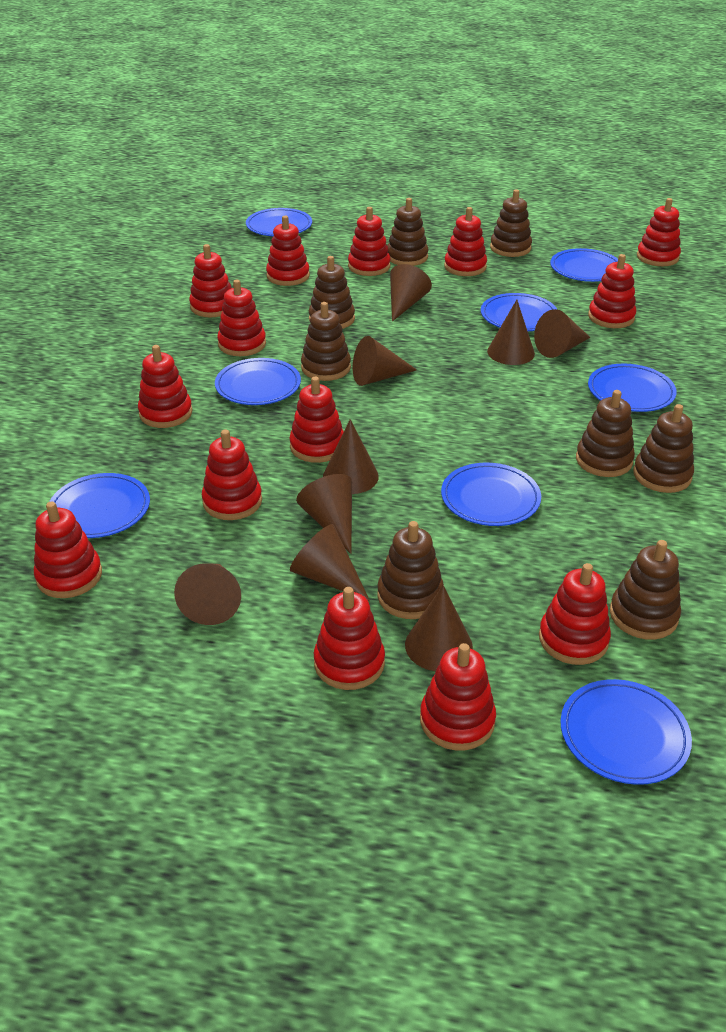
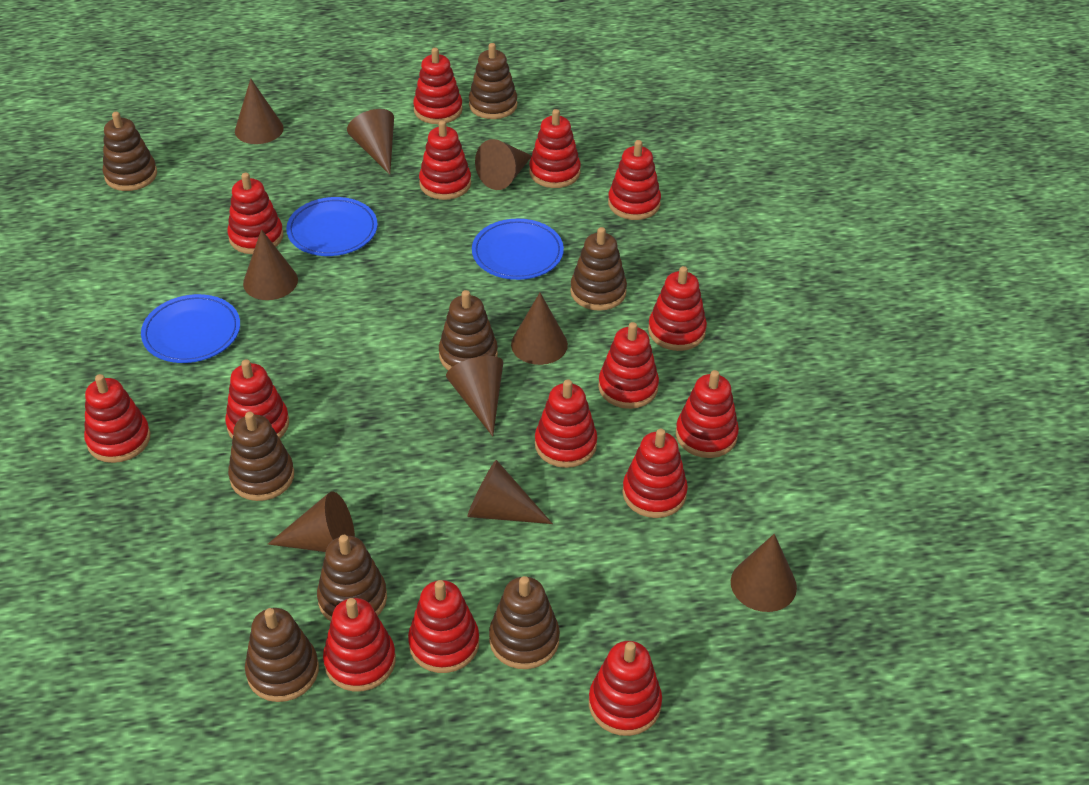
blue plate: [49,473,150,538] [215,358,301,405] [246,208,312,236] [441,463,541,526] [481,293,558,331] [550,248,618,282] [560,679,692,785] [588,364,677,412] = 8 -> [141,294,240,363] [286,197,378,256] [472,219,564,280] = 3
red stacking toy: [34,501,102,598] [138,345,193,428] [189,244,232,317] [202,429,262,520] [217,280,266,356] [266,216,310,286] [289,377,344,463] [314,587,385,690] [348,207,391,276] [420,643,496,751] [444,207,487,276] [539,563,611,665] [588,254,636,328] [637,198,681,266] = 14 -> [84,374,150,463] [225,359,289,439] [227,173,283,254] [323,598,396,692] [408,580,479,673] [413,48,463,124] [419,120,471,200] [529,109,581,188] [535,379,597,468] [589,641,662,736] [598,322,659,409] [608,140,661,220] [622,429,688,518] [648,266,707,351] [676,370,739,458] = 15

